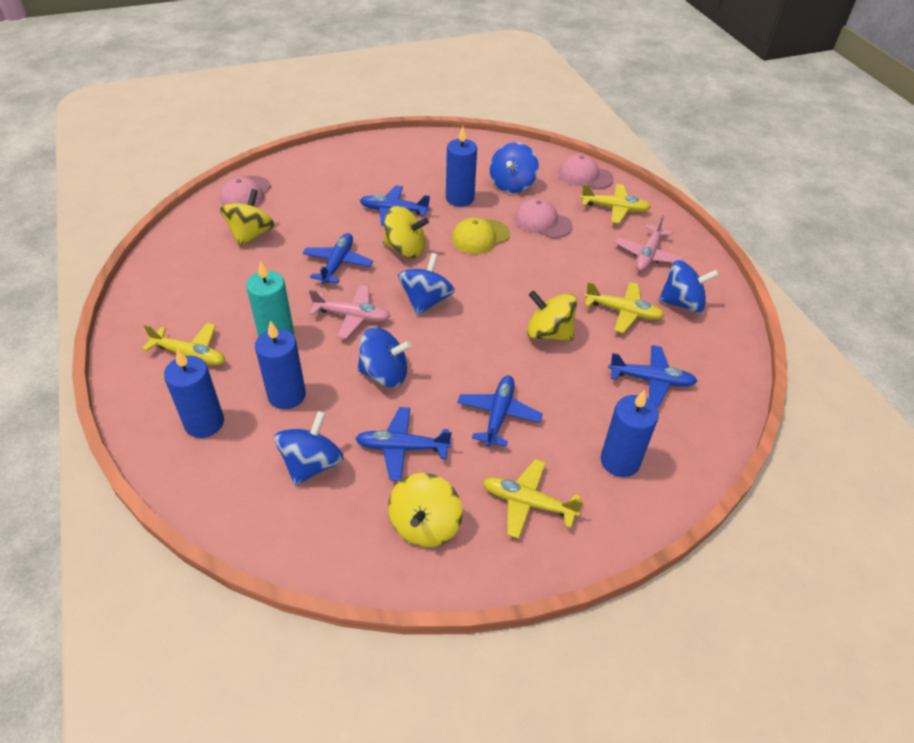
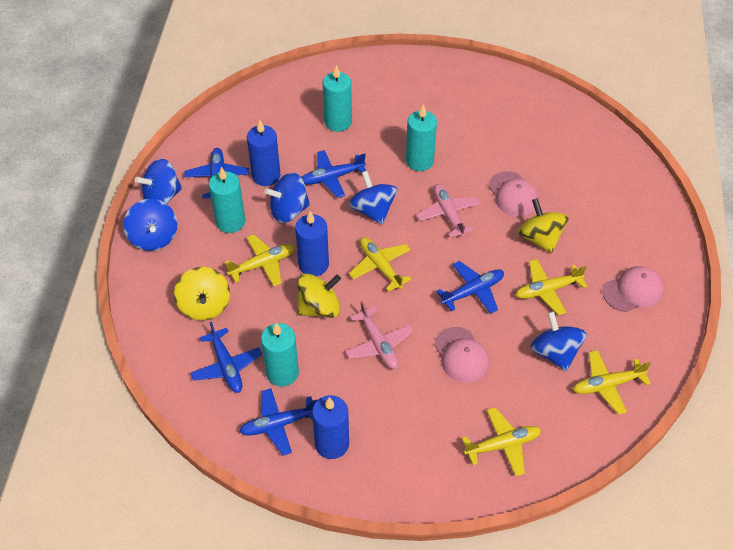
blue candle: [164,349,224,438] [255,320,306,409] [446,126,477,207] [601,390,659,477] = 4 -> [247,120,280,186] [295,211,329,276] [312,395,349,459] = 3
turquoise candle: [246,260,294,337] = 1 -> [209,167,245,233] [261,323,299,387] [323,65,352,132] [406,104,437,171] = 4
yellow cap: [452,217,510,254] = 1 -> none = 0
yellow plane: [142,323,225,380] [482,459,583,539] [581,184,651,224] [585,282,665,333] = 4 -> [225,234,295,286] [349,237,412,292] [462,407,541,476] [515,259,587,315] [573,350,651,415] = 5
yellow spinning top: [220,189,275,247] [383,206,429,258] [388,473,463,547] [527,290,577,341] = 4 -> [174,267,230,321] [297,273,341,318] [518,198,569,253] = 3

